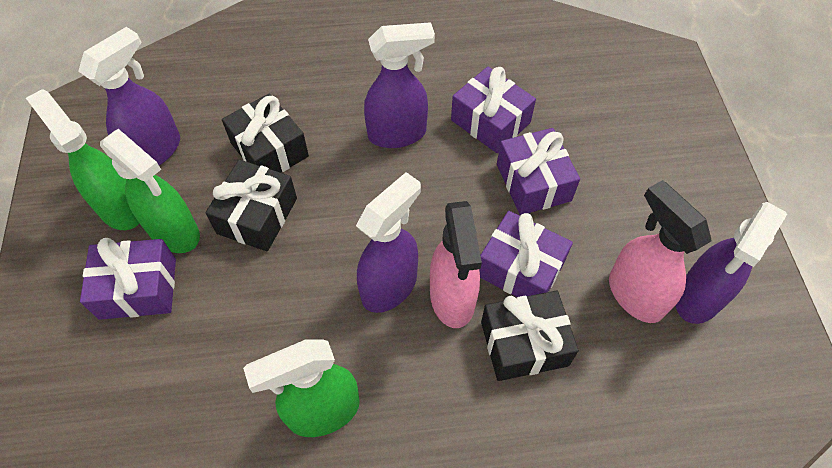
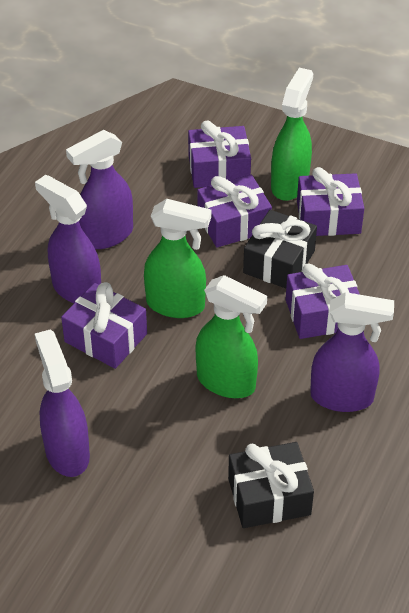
black gift: [205,160,297,251] [222,94,309,173] [481,291,579,381] = 3 -> [228,442,314,528] [243,210,317,288] = 2
pink spray bottle: [430,201,482,328] [609,180,711,323] = 2 -> none = 0
purple gift: [80,238,176,320] [451,66,536,153] [479,211,573,297] [497,128,580,215] = 4 -> [61,282,147,369] [188,121,251,188] [197,175,272,247] [286,263,360,339] [297,167,364,236] = 5

